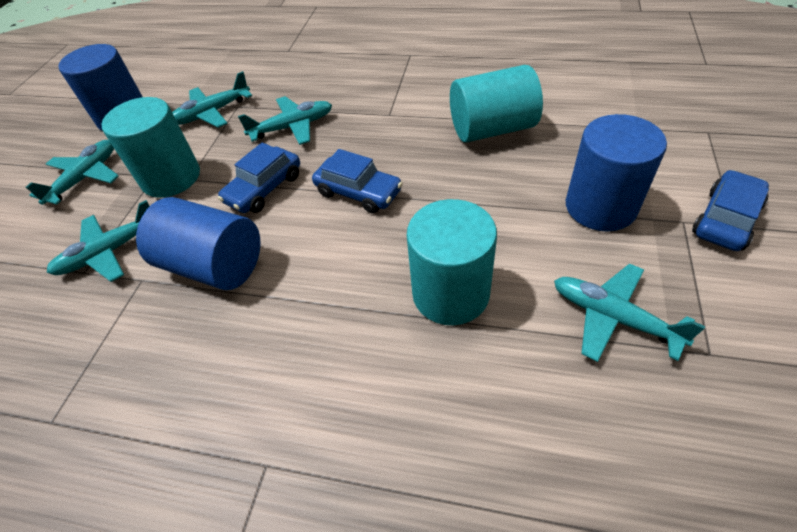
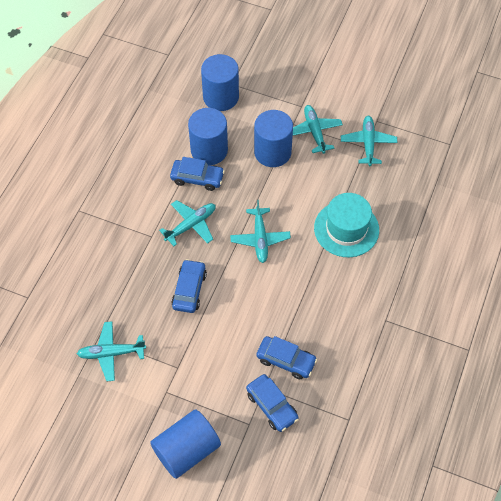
blue car: [218,142,300,213] [312,149,403,213] [692,170,769,251] = 3 -> [170,157,225,191] [171,259,207,313] [246,374,299,432] [256,336,317,379] = 4
blue cylinder: [58,44,143,131] [136,197,261,290] [566,114,667,232] = 3 -> [150,409,221,479] [188,108,228,165] [201,54,239,111] [254,110,293,167] = 4
turquoise cylinder: [102,97,200,198] [407,199,497,325] [450,65,543,143] = 3 -> none = 0
turquoise hat: none = 0 -> [314,193,379,257] = 1

